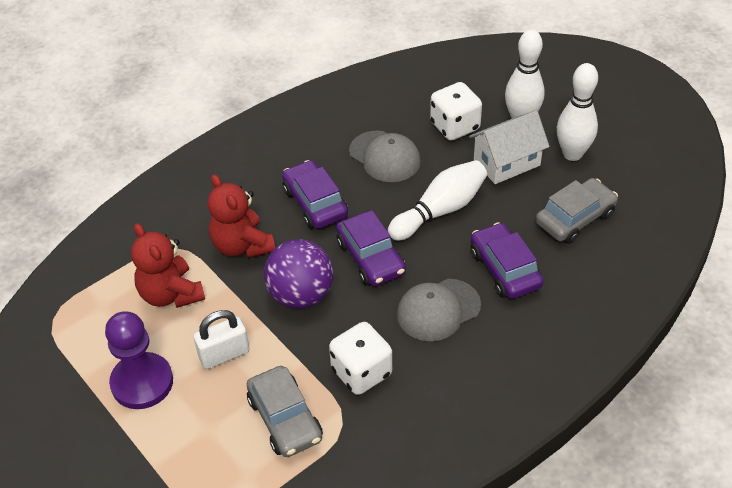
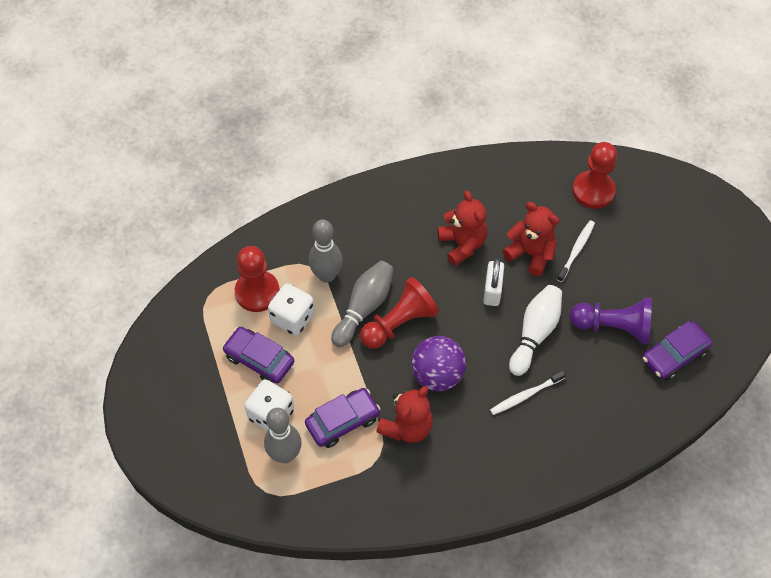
grey bowling pin: none = 0 -> [264,408,302,463] [309,219,343,283] [331,261,394,347] = 3
grey cap: [349,131,421,182] [397,279,481,341] = 2 -> none = 0
grey car: [247,366,323,457] [536,178,618,244] = 2 -> none = 0
red pawn: none = 0 -> [235,246,280,312] [360,277,439,349] [572,142,617,209] = 3
red teddy bear: [131,223,205,308] [208,174,275,258] = 2 -> [376,386,433,443] [437,191,487,266] [503,202,559,276] = 3
white bowling pin: [388,160,487,241] [505,30,545,118] [557,63,598,161] = 3 -> [509,285,562,376] = 1
white house: [469,111,549,184] = 1 -> none = 0
white toothbrush: none = 0 -> [490,371,566,415] [557,220,595,282] = 2

